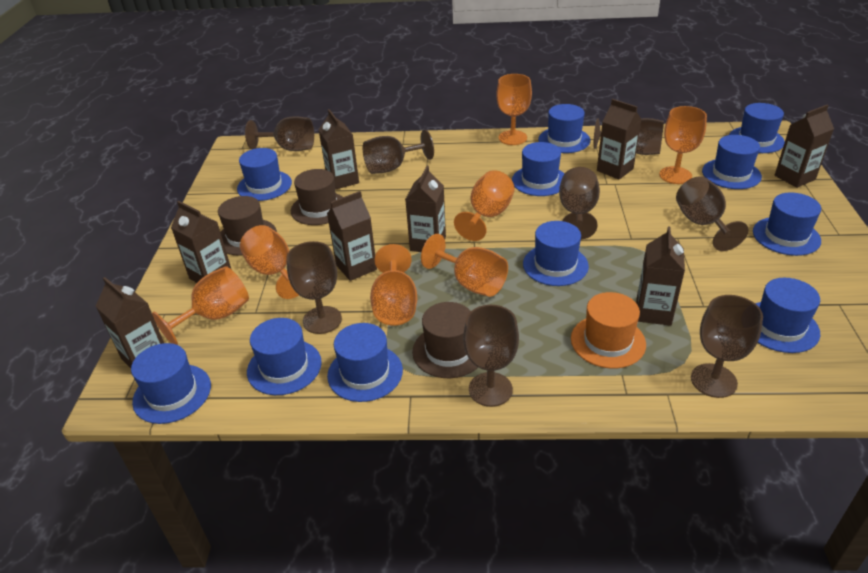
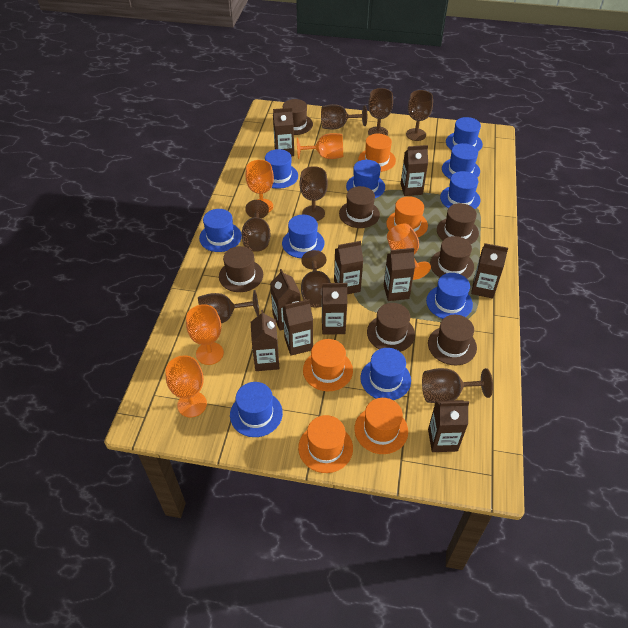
blue hat: [131,343,211,424] [237,148,292,201] [247,318,322,395] [327,323,403,402] [512,142,564,196] [523,221,589,286] [538,104,590,153] [702,135,762,189] [729,103,785,153] [753,193,821,256] [755,278,820,353] = 11 -> [199,209,242,252] [230,382,283,437] [265,149,298,189] [282,215,324,258] [346,160,385,198] [360,348,411,400] [426,273,473,319] [440,171,480,209] [442,143,480,179] [446,117,483,151] = 10
brown carton: [96,277,164,368] [171,201,231,283] [319,109,359,190] [327,191,377,281] [405,166,446,252] [597,99,642,180] [636,227,685,326] [775,105,834,188] = 8 -> [251,310,280,371] [270,269,301,331] [273,108,294,156] [283,299,313,356] [322,283,347,335] [334,241,363,294] [384,248,415,301] [401,145,428,196] [428,400,469,452] [471,243,508,299] = 10
brown hat: [218,196,277,256] [291,169,343,225] [412,302,478,378] = 3 -> [219,246,263,292] [283,99,313,135] [339,186,380,228] [367,303,415,352] [428,315,477,365] [430,236,474,278] [437,203,479,244] = 7
orange goblet: [152,266,249,345] [240,225,299,299] [370,244,417,326] [421,234,508,297] [454,170,515,241] [496,74,532,145] [659,106,707,184] = 7 -> [165,355,207,417] [186,304,224,365] [246,160,274,213] [297,133,343,159] [387,224,431,280] = 5
orange hat: [571,292,646,368] = 1 -> [298,415,353,473] [303,339,353,391] [354,398,408,454] [358,134,396,172] [386,196,428,237] = 5

